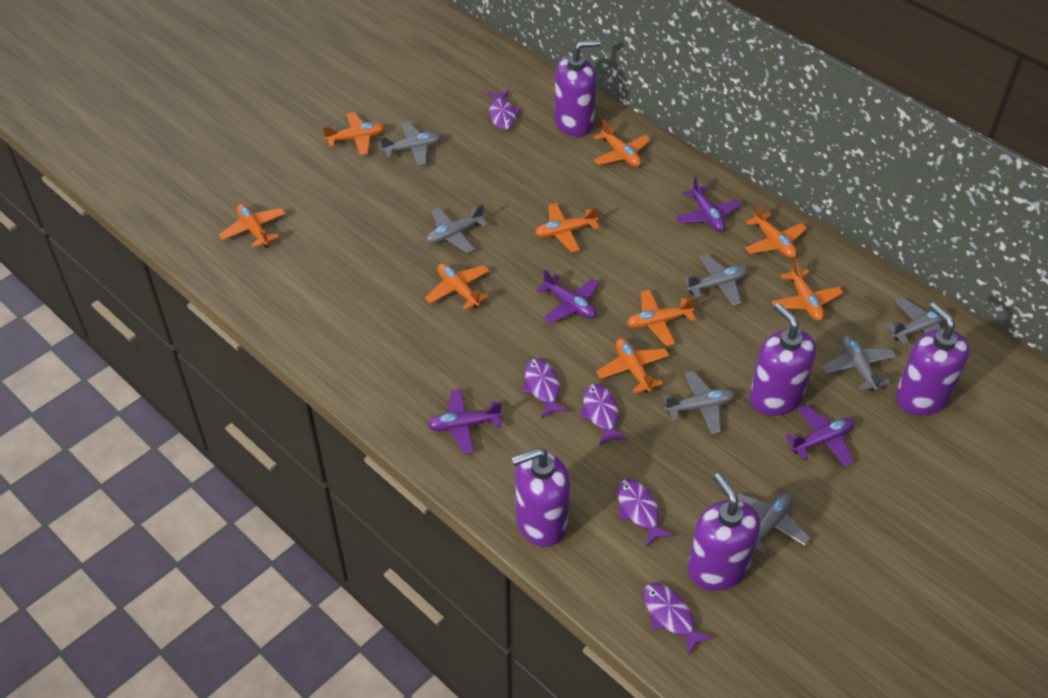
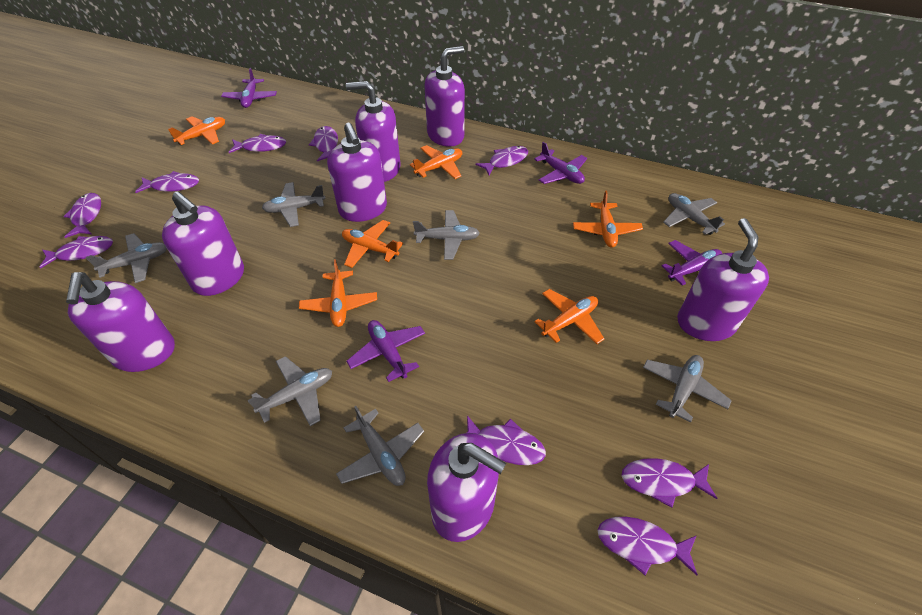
orange plane: [218,204,286,248] [323,112,385,155] [425,263,489,310] [535,203,599,252] [593,119,651,167] [596,338,670,393] [627,290,696,346] [745,204,807,258] [772,259,843,321] = 9 -> [168,116,225,146] [299,259,377,327] [342,220,403,268] [410,145,462,179] [534,289,604,344] [573,190,643,248] = 6
purple fish: [487,90,521,130] [522,359,569,418] [580,384,627,446] [617,479,674,547] [643,583,714,656] = 5 -> [39,236,113,269] [64,193,101,238] [135,171,199,193] [229,134,286,153] [309,126,338,161] [467,416,546,465] [475,146,528,175] [597,517,698,575] [621,458,717,508] = 9
purple soap dispenser: [511,448,570,547] [554,40,601,137] [688,473,760,591] [750,303,816,416] [896,302,969,416] = 5 -> [66,272,175,372] [162,191,244,296] [327,123,387,222] [346,81,401,182] [424,46,465,147] [427,433,506,542] [677,218,769,341] = 7

